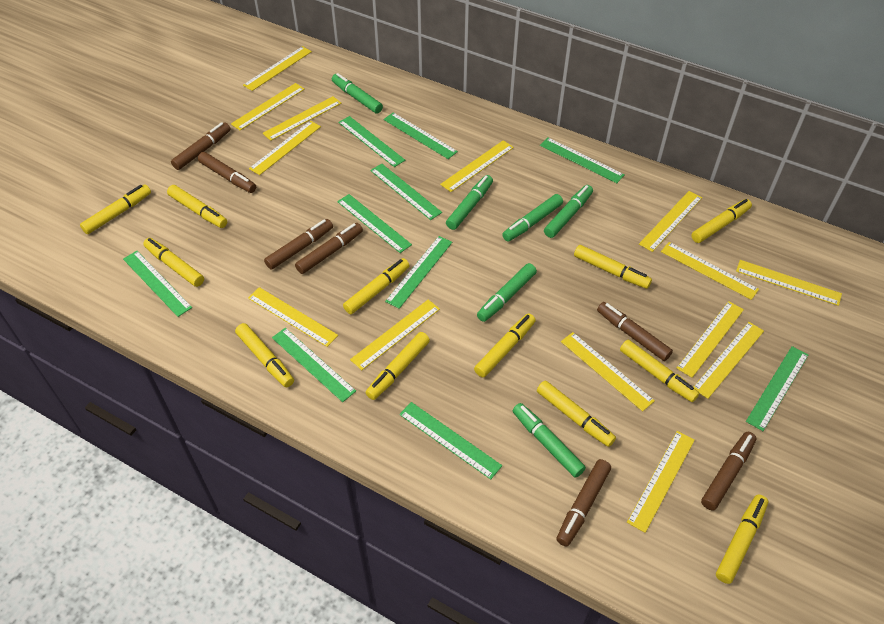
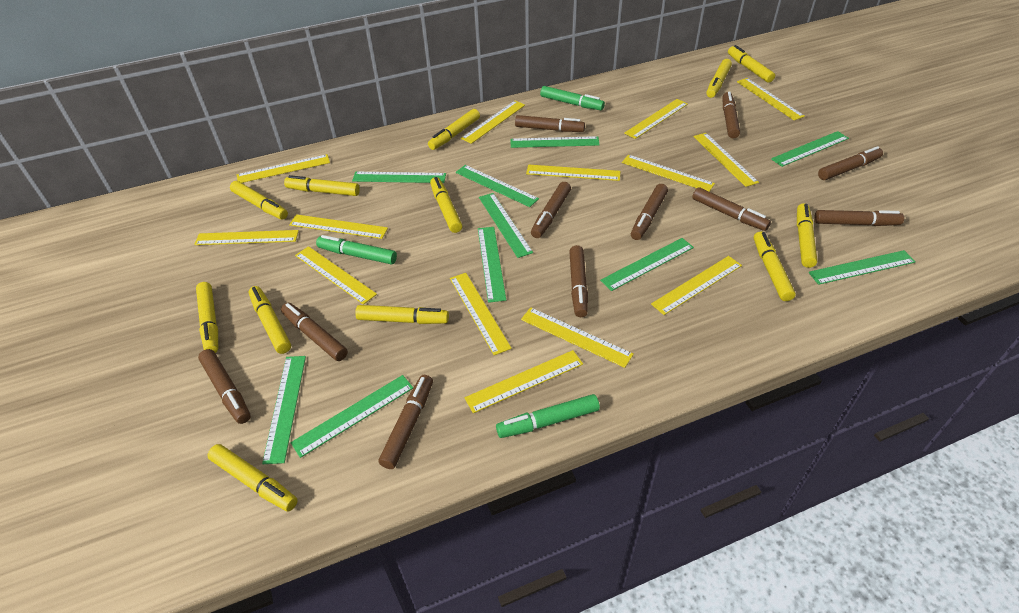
brown marker: [171,122,231,170] [198,152,256,193] [264,219,333,270] [295,223,363,274] [556,459,611,547] [597,302,673,361] [701,432,756,510] = 7 -> [198,349,251,424] [281,303,348,361] [378,375,433,469] [515,115,585,132] [531,182,571,238] [569,245,588,317] [631,184,668,240] [692,187,771,231] [723,91,740,138] [814,210,904,226] [818,146,883,180] = 11
green marker: [332,73,383,114] [446,175,493,230] [477,263,537,322] [502,194,563,242] [512,403,586,478] [544,185,593,238] = 6 -> [316,235,397,265] [496,394,600,438] [540,86,605,110] = 3

